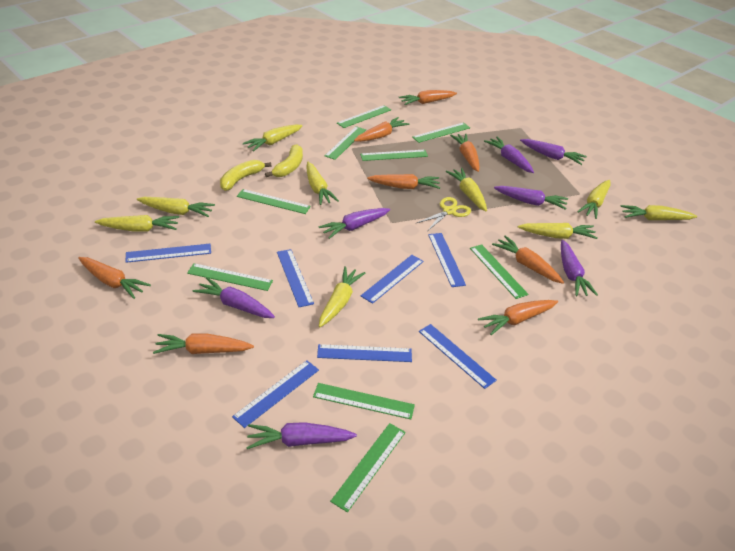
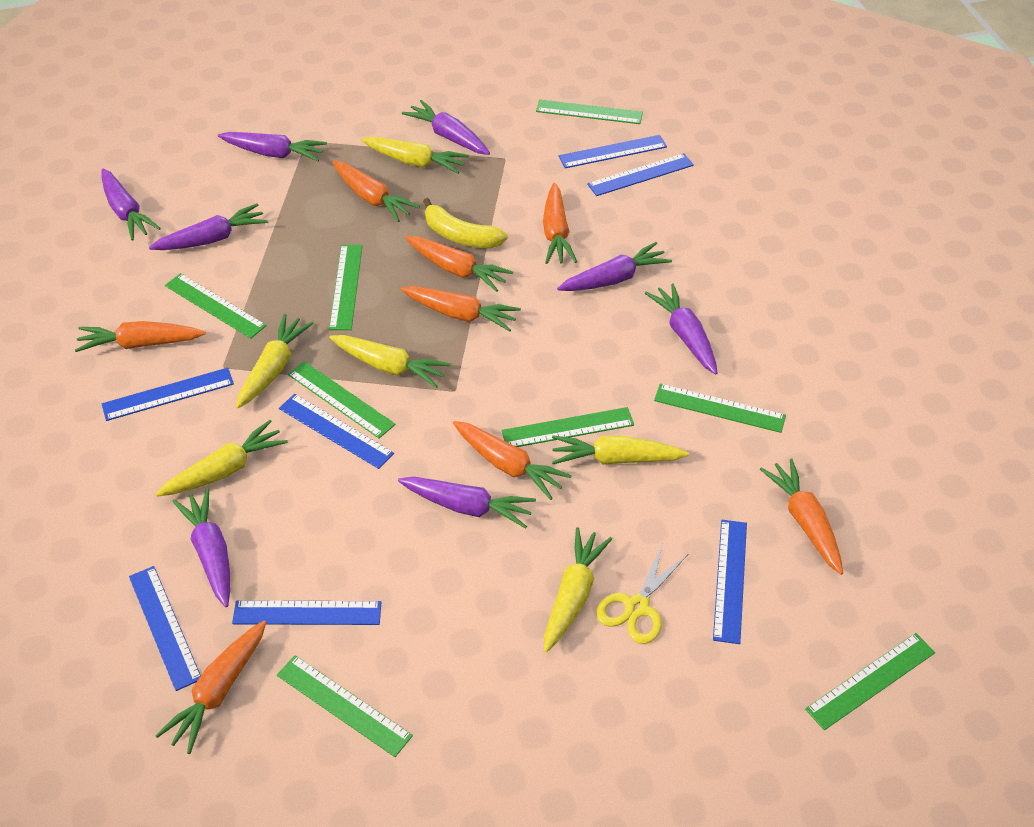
green ruler: [187,263,273,291] [237,189,311,214] [313,383,415,419] [325,126,366,160] [330,423,406,512] [337,105,391,128] [360,150,428,161] [412,122,470,143] [470,244,528,299] = 9 -> [165,273,267,339] [277,655,413,757] [288,361,396,439] [329,245,363,330] [502,407,634,447] [536,99,643,124] [654,383,786,433] [805,633,935,730] = 8
purple carrot: [193,277,275,318] [246,422,357,449] [318,208,390,239] [484,137,534,173] [494,186,568,210] [520,139,587,165] [561,240,598,296] = 7 -> [101,169,161,241] [149,203,268,250] [172,488,230,607] [218,132,327,161] [398,477,536,529] [402,100,490,155] [557,242,672,291] [645,283,717,375] = 8
yellow banana: [220,160,271,191] [265,144,303,177] = 2 -> [423,198,508,248] = 1
yellow carrot: [95,215,179,232] [137,197,215,217] [243,124,302,152] [306,162,339,205] [319,266,365,327] [446,168,487,211] [518,223,598,239] [577,180,611,219] [620,205,697,220] = 9 -> [156,420,288,497] [236,314,314,409] [329,335,451,388] [361,137,469,174] [544,527,612,653] [552,435,689,465] = 6

